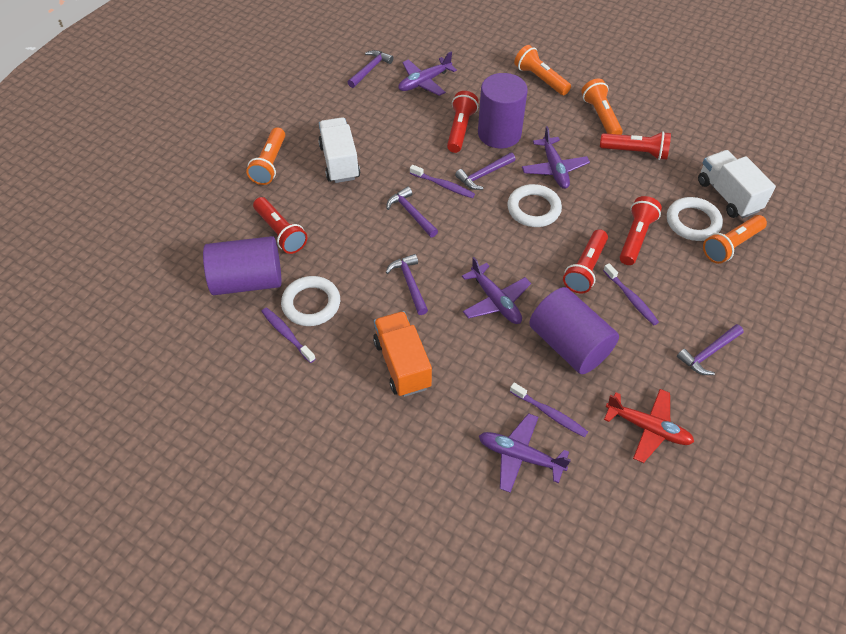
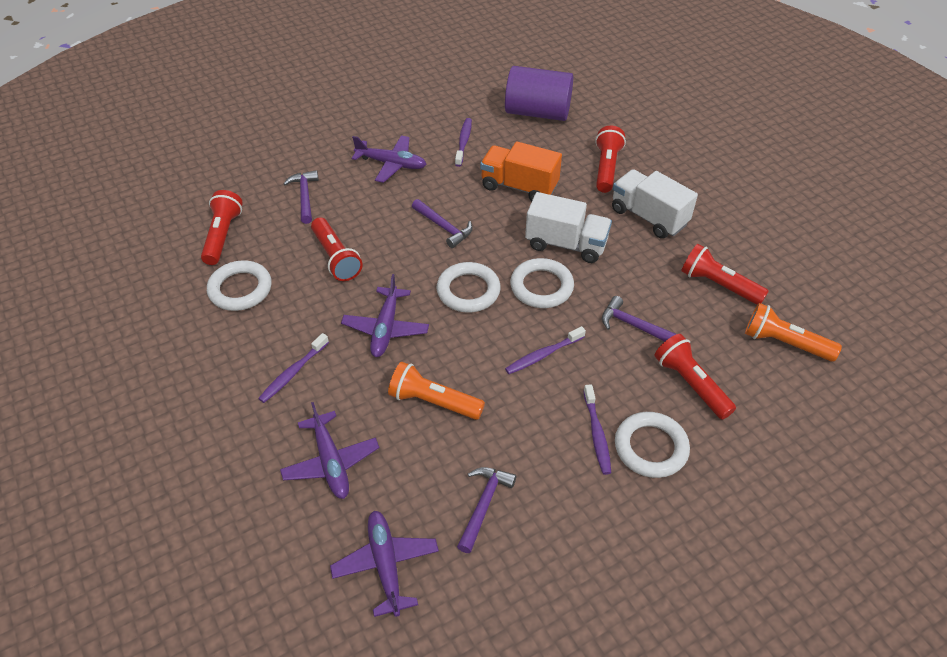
orange flashlight: [246,127,285,185] [514,45,571,95] [581,79,623,135] [703,215,767,264] = 4 -> [388,362,485,420] [745,303,842,362] = 2
purple cylinder: [203,236,281,295] [478,73,528,148] [529,287,619,374] = 3 -> [505,66,573,121] = 1
purple hammer: [348,50,393,88] [385,254,428,315] [387,187,438,237] [455,152,516,190] [677,324,744,375] = 5 -> [283,170,319,224] [412,199,473,248] [457,467,516,553] [602,296,676,342] = 4
red plane: [604,389,694,463] = 1 -> none = 0
white ring: [281,276,340,326] [507,184,562,227] [667,197,723,241] = 3 -> [207,261,271,311] [437,262,501,312] [510,258,574,308] [615,412,690,478] = 4

